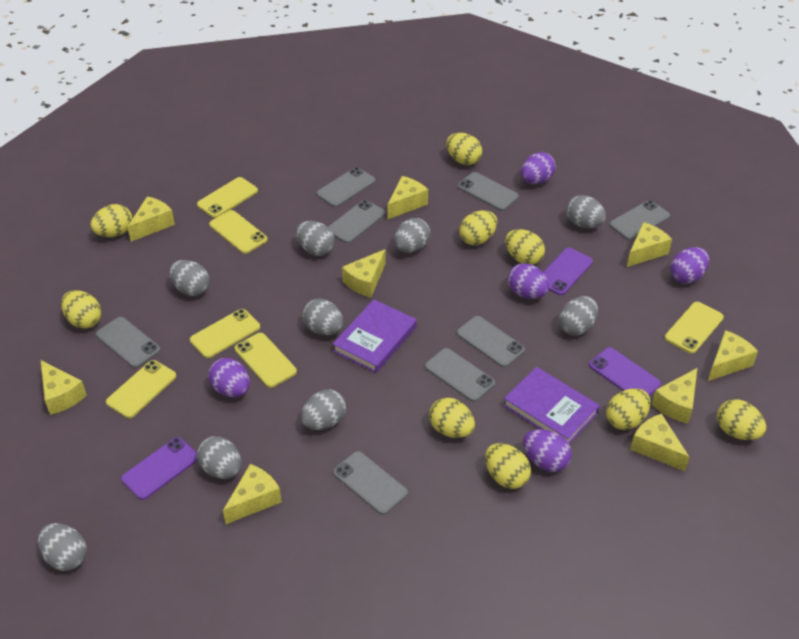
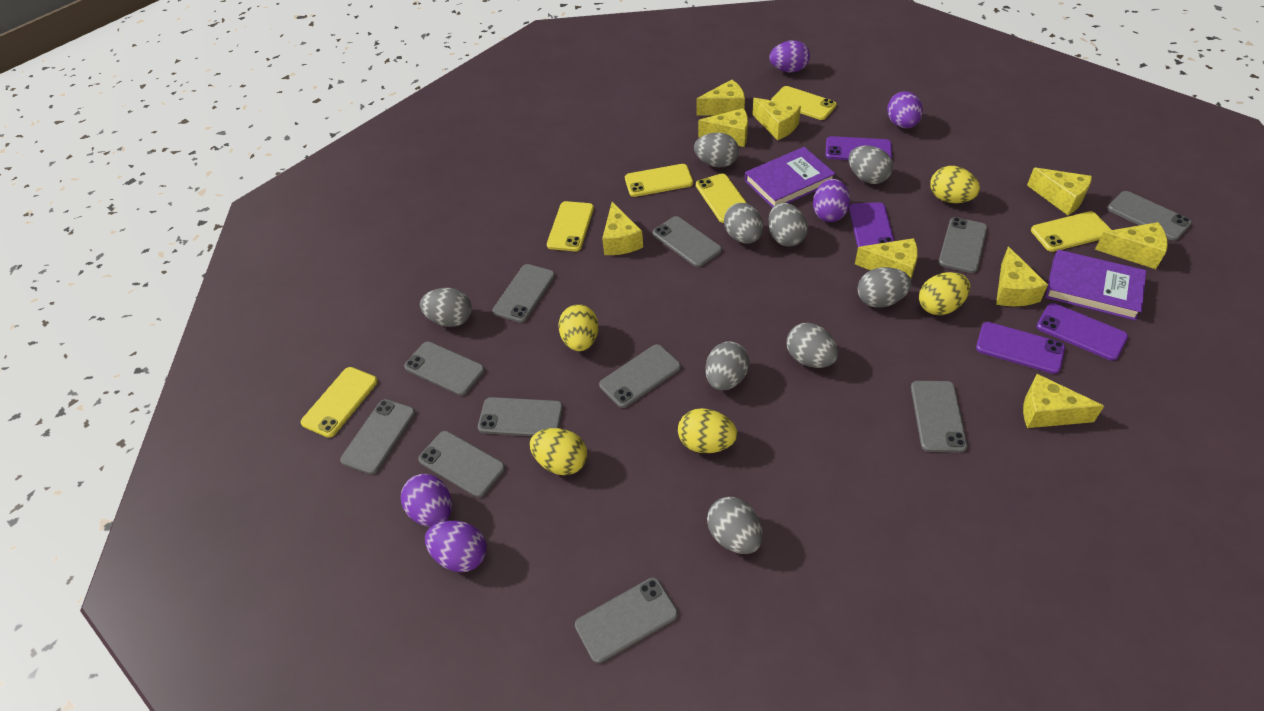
grey phone: [96,317,161,368] [317,167,375,207] [328,200,386,243] [333,451,408,515] [425,348,495,402] [457,316,525,367] [458,172,519,211] [609,200,670,240] = 8 -> [340,399,416,474] [404,341,485,396] [418,431,505,497] [478,397,563,436] [492,264,555,323] [575,578,678,663] [599,344,681,408] [653,216,722,267] [911,381,967,453] [938,217,987,273] [1108,191,1192,241] = 11
purple phone: [121,437,198,500] [543,248,593,295] [589,347,661,396] = 3 -> [825,136,892,160] [849,202,894,247] [976,322,1065,374] [1036,303,1128,361] = 4
yellow egg: [61,290,101,329] [90,204,132,237] [429,398,475,438] [446,133,482,165] [459,210,497,245] [485,443,531,489] [505,229,545,265] [606,388,651,430] [717,399,766,440] = 9 -> [530,428,587,475] [558,304,599,351] [678,408,737,453] [919,272,970,315] [930,166,980,203] = 5

